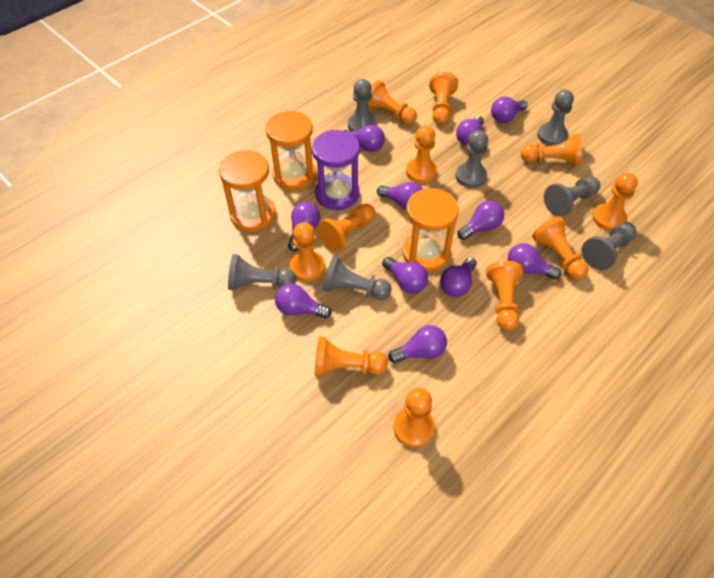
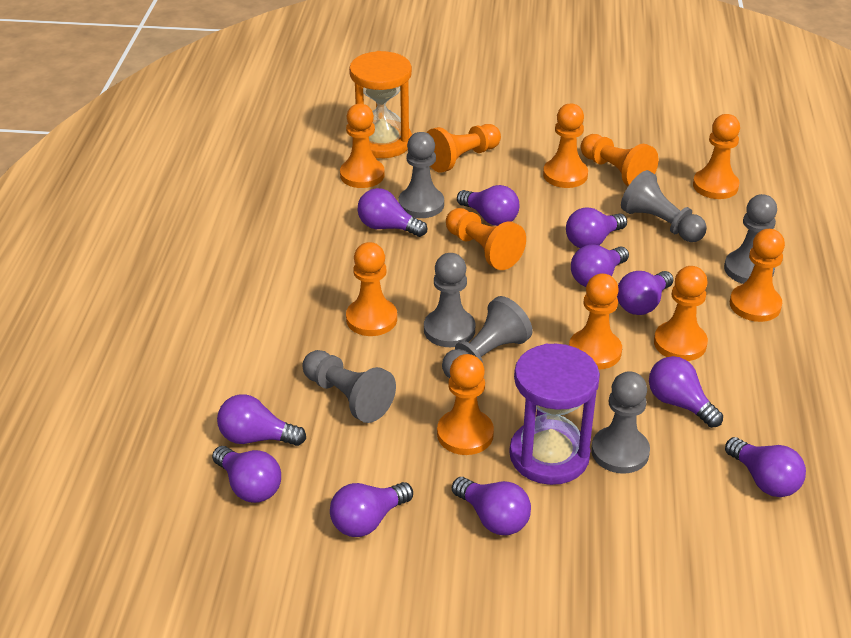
orange hourglass: [219,150,276,232] [266,111,316,190] [403,188,459,272] = 3 -> [349,51,412,158] = 1

